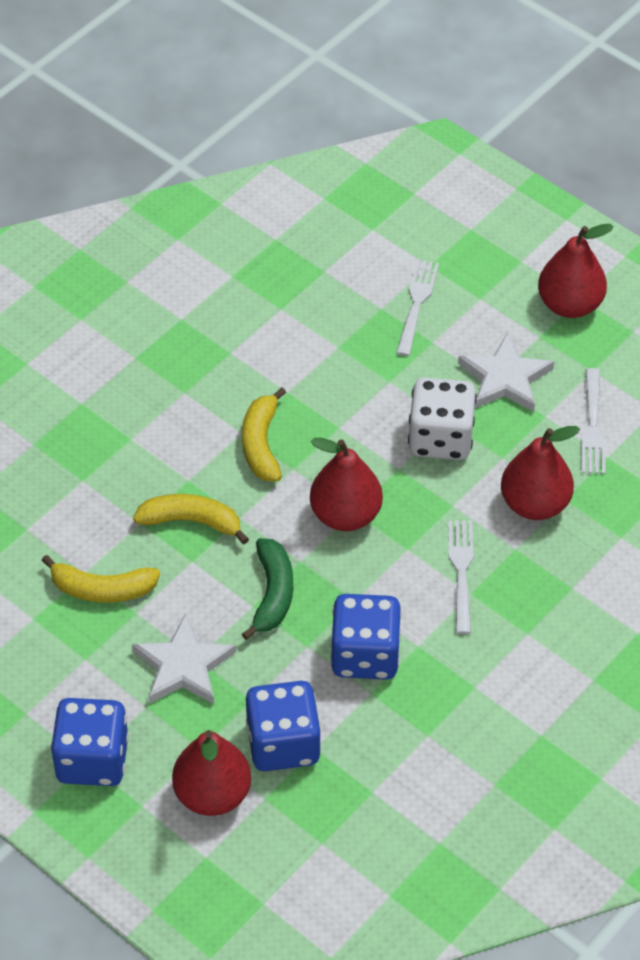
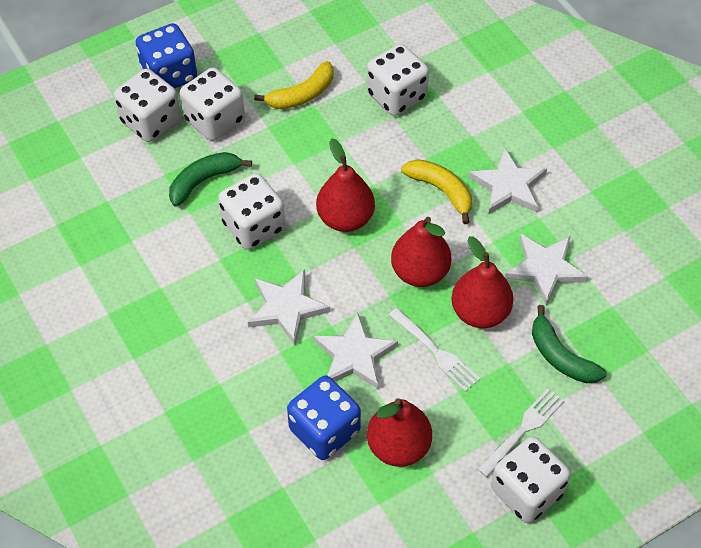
blue dice: [51,698,129,786] [246,681,321,771] [330,594,402,680] = 3 -> [136,23,197,89] [287,376,361,460] = 2
green banana: [242,538,293,640] = 1 -> [169,152,252,207] [532,305,607,383] = 2
white dice: [408,378,477,460] = 1 -> [114,69,181,142] [180,68,245,141] [218,173,285,250] [367,44,429,116] [491,436,571,523] = 5
white fork: [396,259,439,356] [448,520,474,634] [581,368,606,474] = 3 -> [389,308,480,392] [477,388,565,477] = 2
white star: [132,613,236,704] [458,332,554,412] = 2 -> [248,269,330,345] [313,312,398,390] [469,148,547,215] [505,234,588,306] = 4
yellow banana: [41,555,160,603] [133,494,249,544] [242,387,286,481] = 3 -> [254,61,333,109] [401,159,472,224] = 2

